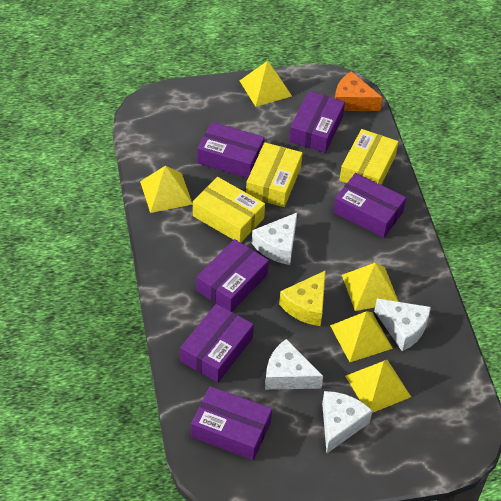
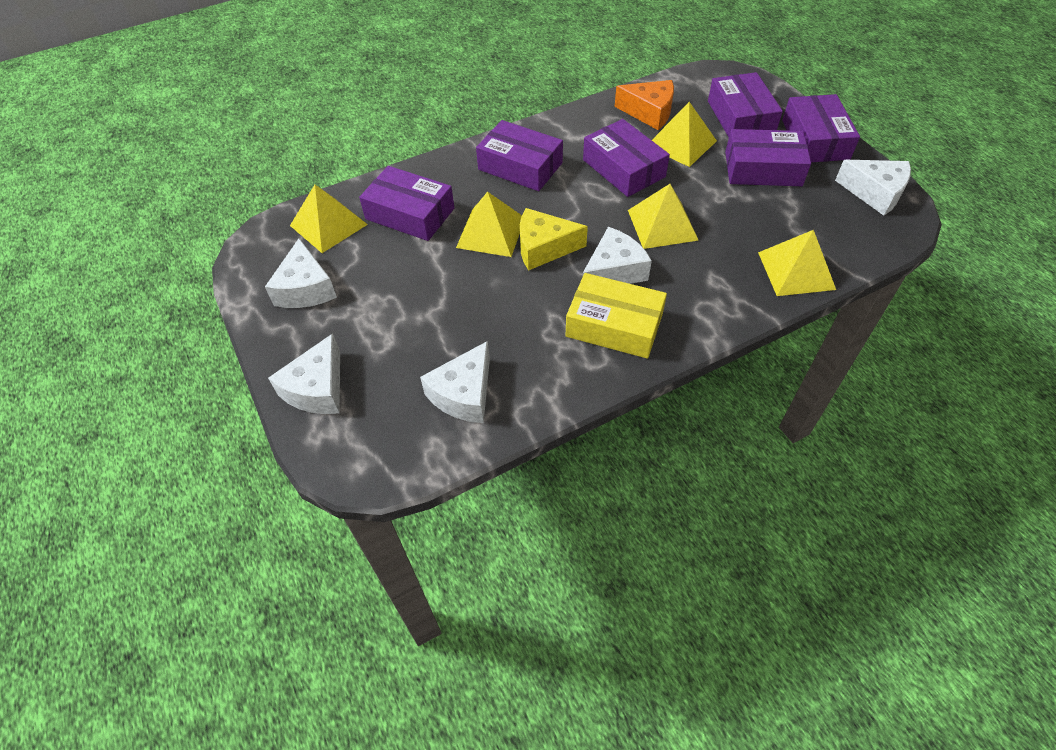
white cheese: [252,213,297,265] [265,339,323,390] [322,391,372,453] [374,299,431,351] = 4 -> [265,239,337,308] [268,333,340,414] [420,341,490,423] [582,227,652,284] [835,160,911,216] = 5
yellow box: [193,177,265,243] [246,142,303,207] [339,129,399,185] = 3 -> [566,273,667,359] = 1

